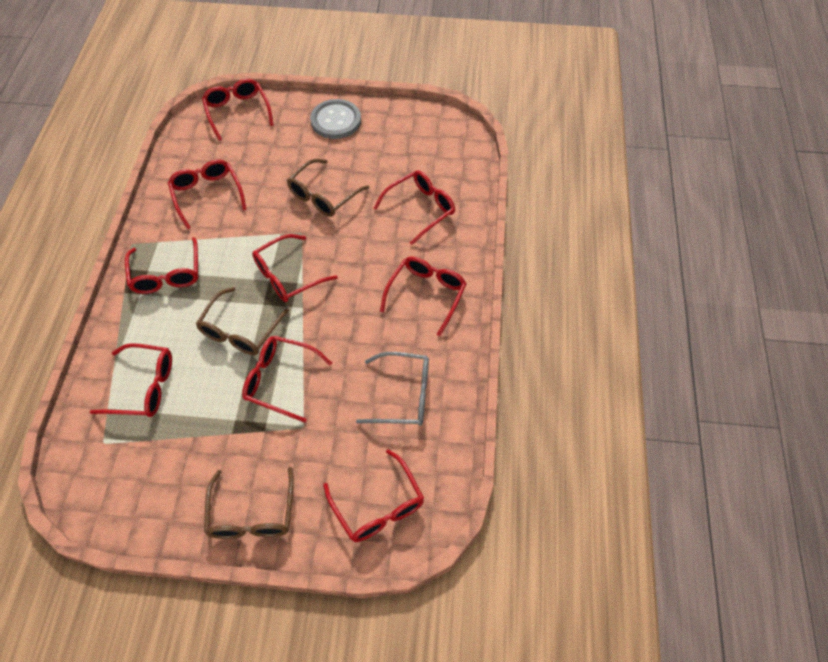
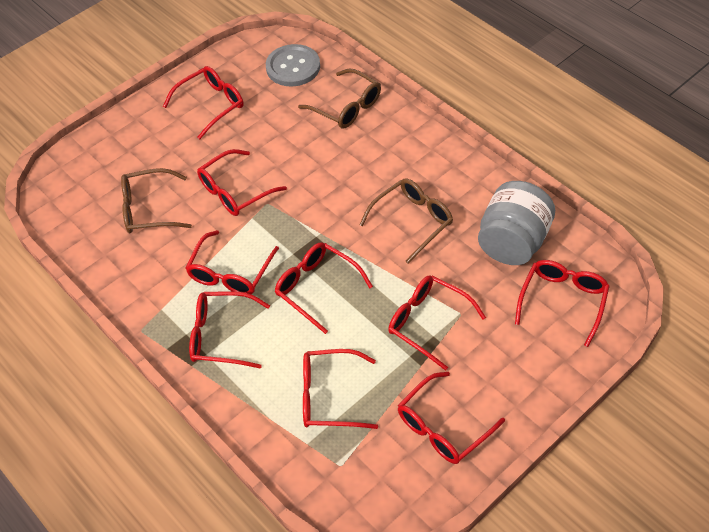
grey glasses: [356,352,429,426] = 1 -> none = 0
grey jar: none = 0 -> [478,181,555,265] = 1

